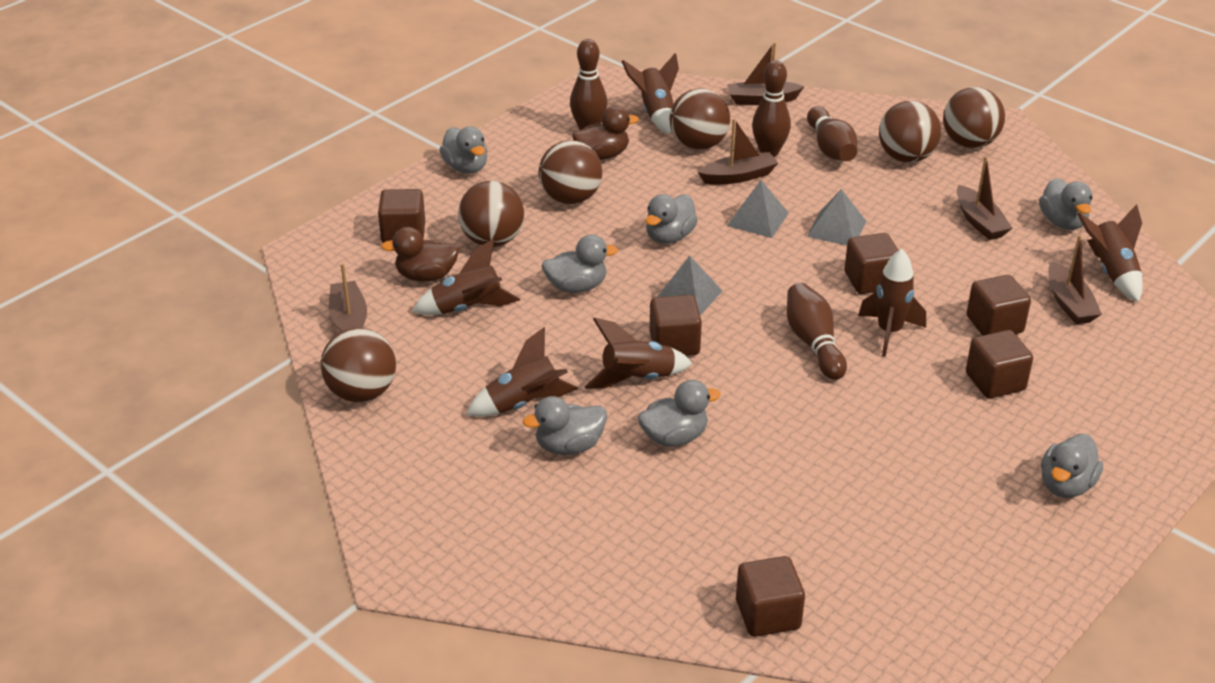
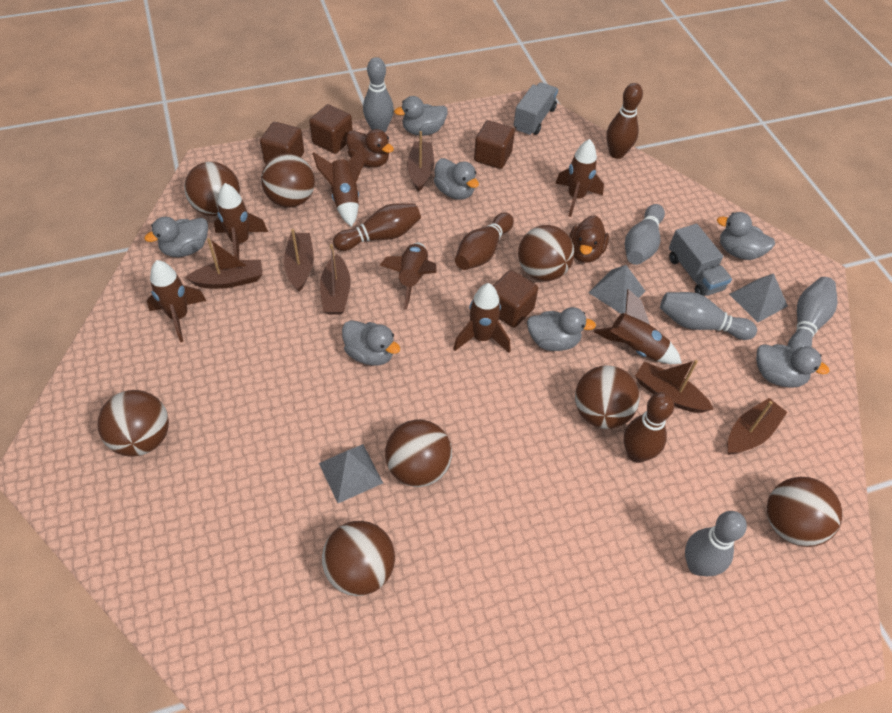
brown ball: [320,328,396,402] [458,181,524,247] [539,140,602,204] [670,88,730,150] [879,101,941,163] [943,87,1005,148] = 6 -> [98,390,169,457] [184,162,240,216] [261,154,315,207] [322,521,395,596] [385,420,452,487] [518,225,574,281] [575,365,640,429] [767,477,843,547] = 8
brown boat: [329,263,367,332] [698,118,778,185] [727,42,805,105] [957,156,1012,240] [1048,235,1102,324] = 5 -> [185,238,263,289] [284,229,314,292] [320,244,350,315] [407,131,434,192] [635,360,713,413] [727,398,787,455] = 6
brown cube: [378,189,425,243] [650,295,702,356] [736,556,805,637] [844,233,899,294] [966,330,1033,398] [967,275,1031,336] = 6 -> [260,122,304,164] [309,104,353,154] [474,120,515,169] [493,270,538,328] = 4
brown rocket: [412,239,520,315] [466,327,578,417] [585,318,693,389] [621,53,679,135] [858,249,926,357] [1077,204,1143,302] = 6 -> [147,260,207,342] [214,183,268,260] [313,146,365,227] [380,243,437,310] [454,283,510,353] [555,139,604,217] [593,289,682,364] = 7
grey bowling pin: none = 0 -> [363,57,394,132] [625,204,665,265] [660,292,757,340] [685,511,747,576] [788,277,837,350] = 5
grey truck: none = 0 -> [514,82,558,135] [669,224,732,296] = 2

